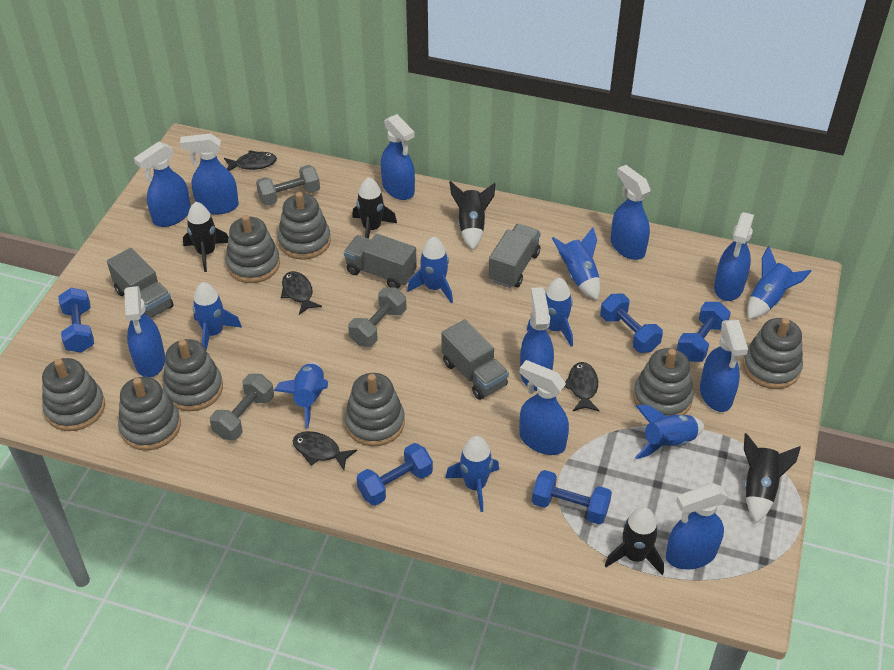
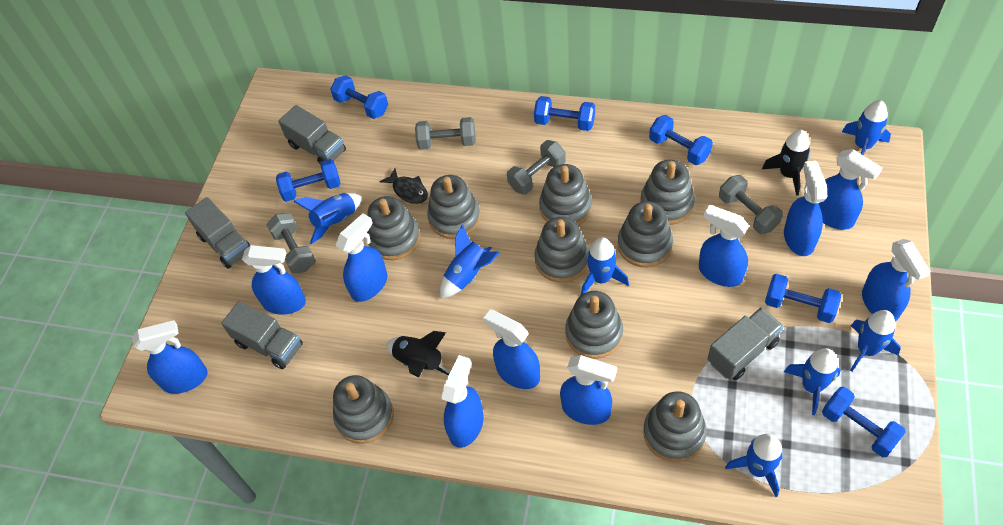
black fish: [224,150,277,171] [281,271,322,315] [293,431,357,470] [564,362,600,411] = 4 -> [379,168,428,204] = 1
black rocket: [183,202,228,272] [352,177,397,239] [449,181,496,250] [605,507,664,575] [744,433,801,523] = 5 -> [387,331,450,378] [762,130,811,196] = 2
blue dumbbell: [58,288,94,353] [357,443,433,506] [532,470,612,525] [600,294,663,353] [677,302,731,362] = 5 -> [276,159,341,202] [330,75,388,119] [534,96,595,131] [649,115,713,165] [765,274,841,323] [822,387,906,457] = 6
blue rocket: [193,282,242,350] [274,362,328,428] [407,237,453,304] [445,436,499,512] [527,278,573,347] [552,227,600,300] [635,405,705,459] [747,246,811,319] = 8 -> [293,193,362,244] [440,224,500,299] [581,237,629,295] [725,434,783,497] [784,348,841,415] [842,100,891,156] [850,310,901,372] = 7
grey dumbbell: [210,374,274,440] [256,165,320,206] [348,288,407,347] = 3 -> [267,213,316,274] [415,117,476,150] [507,140,566,194] [719,175,783,234] = 4
grey stacking toy: [42,358,105,431] [118,377,181,451] [162,339,223,412] [226,215,280,283] [278,192,331,260] [344,373,405,447] [633,348,694,416] [743,318,803,389] = 8 -> [333,375,394,444] [367,196,420,260] [427,175,480,239] [534,217,589,283] [539,164,592,226] [565,291,623,359] [618,201,673,268] [641,160,695,225] [643,391,707,462] = 9

